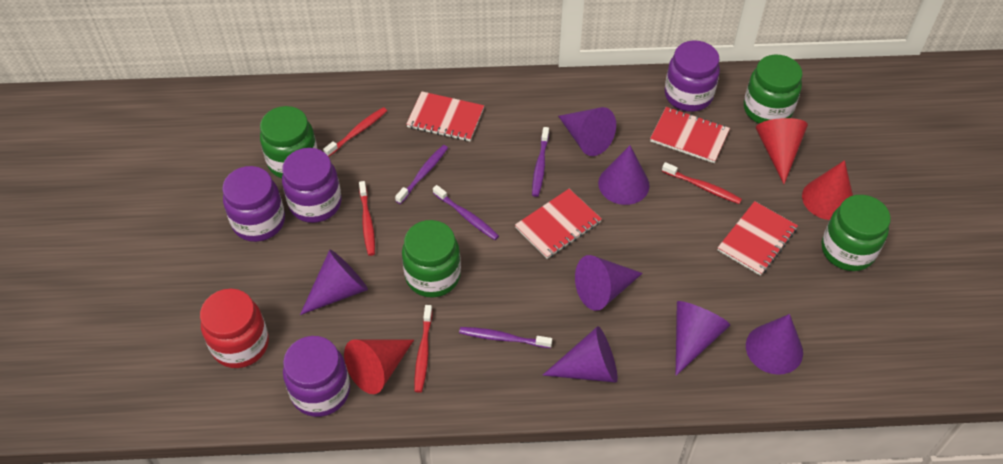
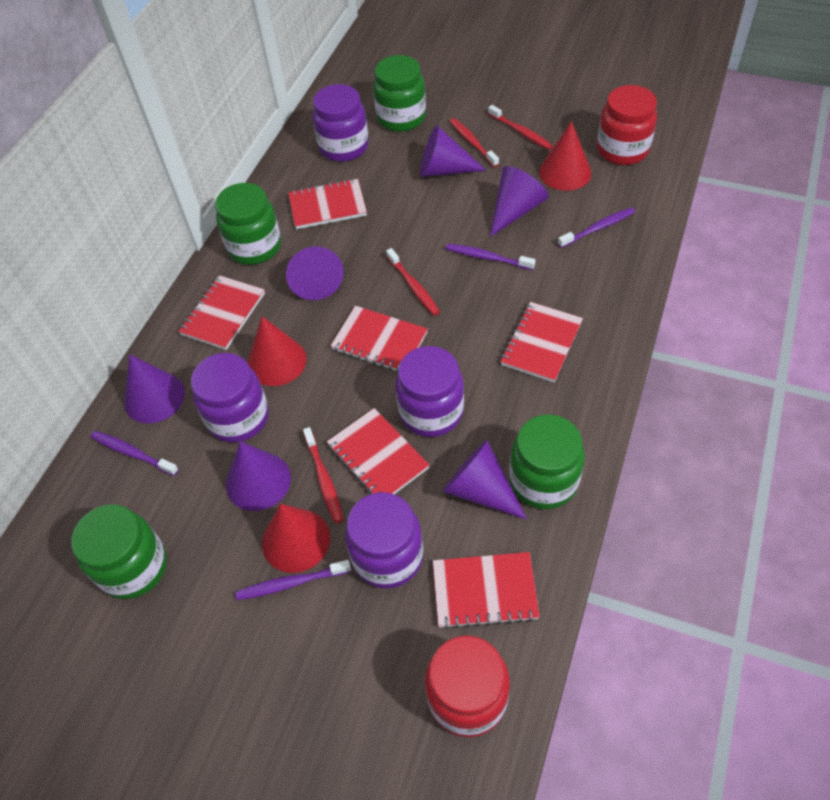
purple cone: [300,249,368,315] [543,326,618,383] [558,107,616,156] [575,255,643,311] [598,145,650,205] [676,301,730,376] [746,314,803,375] = 7 -> [124,354,185,424] [226,441,291,511] [286,246,344,300] [420,125,486,177] [443,440,527,520] [490,166,549,237] = 6
red jar: [200,289,269,368] = 1 -> [425,636,510,737] [597,85,657,165] = 2
red notebook: [406,91,484,141] [515,189,602,259] [650,107,730,163] [718,201,798,276] = 4 -> [178,275,265,350] [288,179,367,229] [327,408,430,494] [331,306,428,373] [433,552,540,629] [500,302,583,383] = 6

